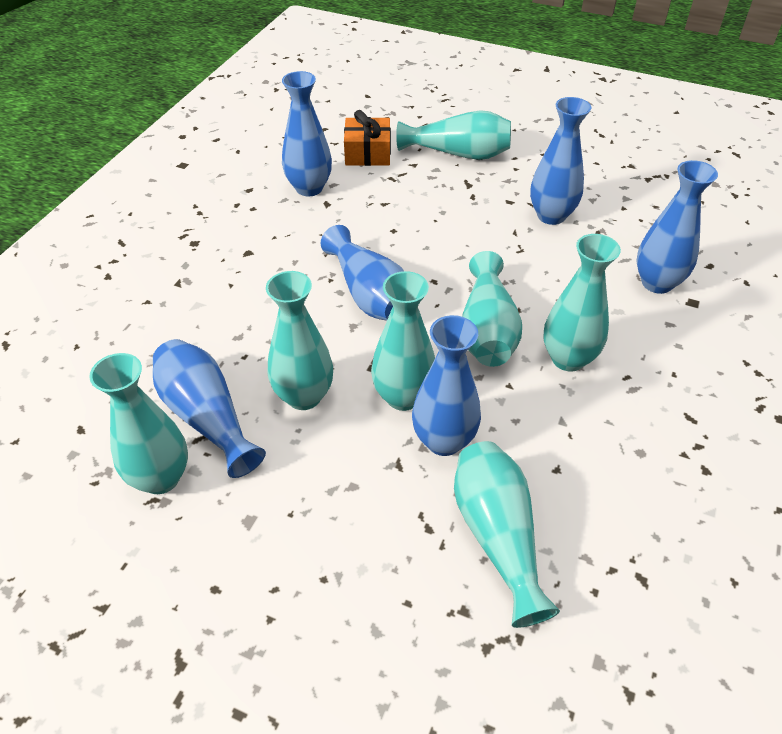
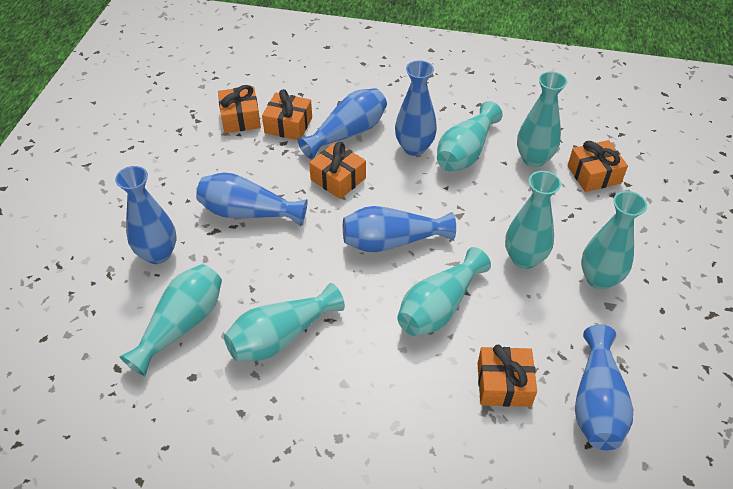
orange gift: [344,110,391,166] = 1 -> [218,85,261,133] [262,89,312,140] [309,142,366,199] [477,345,537,407] [568,140,628,192] = 5

